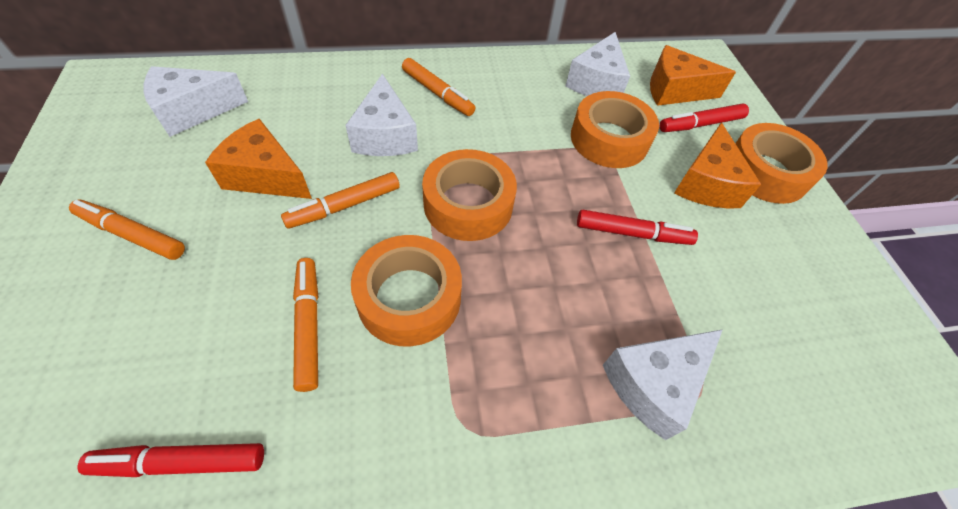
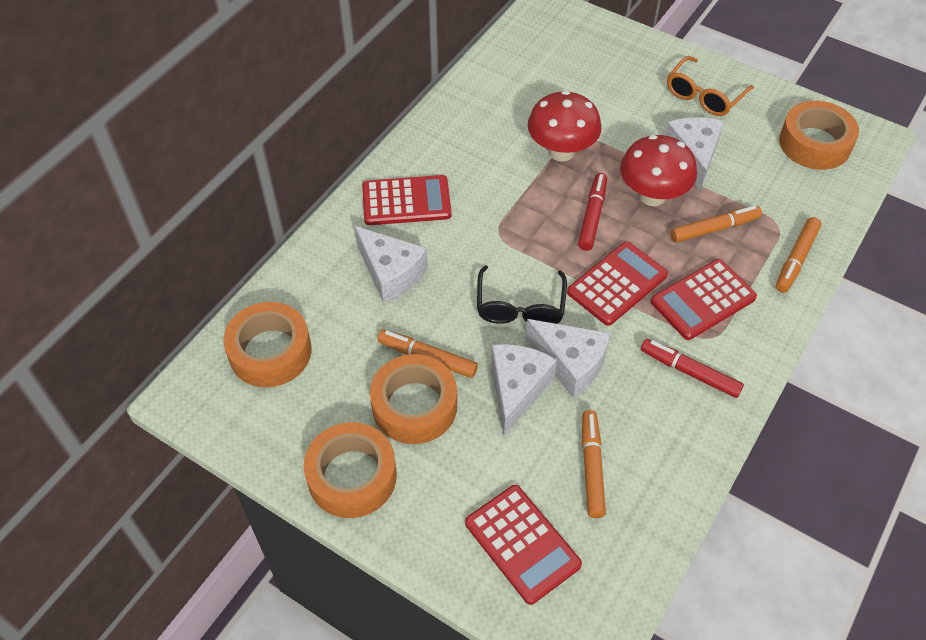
black glasses: none = 0 -> [477,265,567,324] = 1
orange cheese: [205,119,312,199] [650,45,736,106] [674,123,761,209] = 3 -> none = 0
orange glasses: none = 0 -> [667,56,754,116] = 1
red calculator: none = 0 -> [362,175,452,225] [465,485,582,605] [567,241,668,326] [651,259,757,340] = 4
red marker: [78,443,264,477] [577,210,698,245] [659,104,749,132] = 3 -> [578,173,607,251] [641,339,744,398] = 2
red mushroom: none = 0 -> [528,90,601,162] [620,135,697,206] = 2

